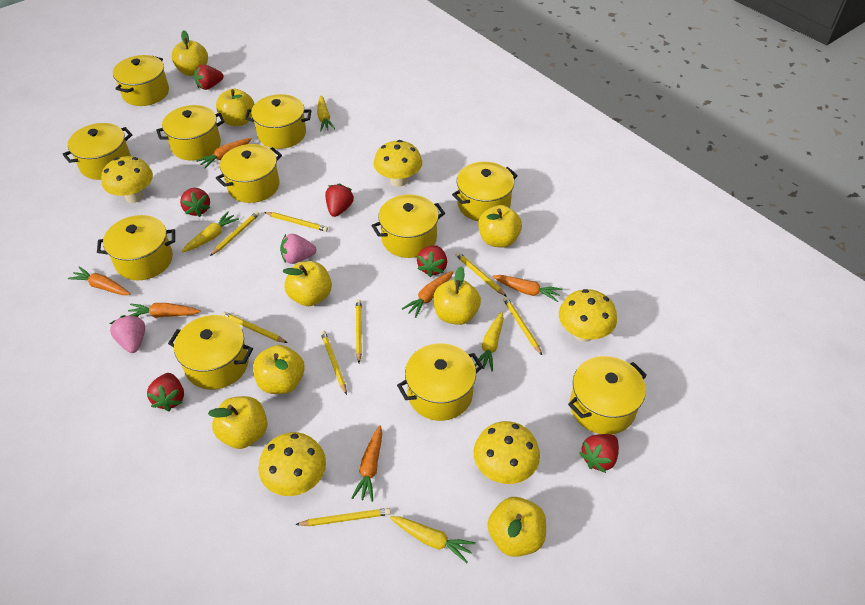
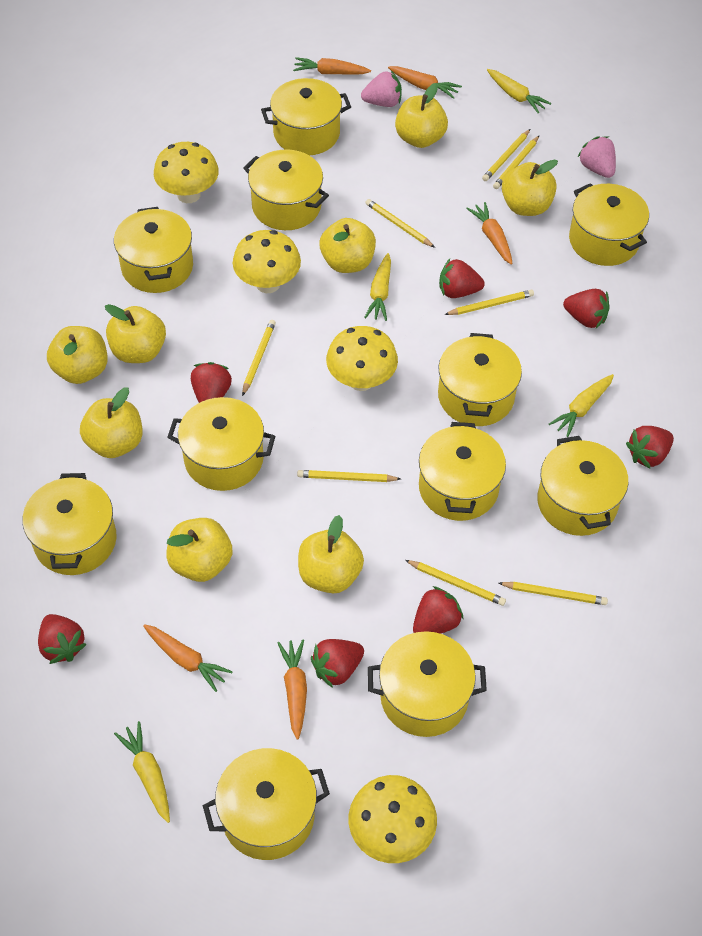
orange carrot: [68,267,130,295] [128,303,201,318] [197,138,252,169] [352,425,382,502] [402,271,454,318] [492,275,562,302] = 6 -> [143,624,233,692] [277,639,307,740] [293,57,371,75] [388,66,462,99] [466,202,513,265] = 5
red strawberry: [147,373,184,411] [180,188,211,217] [194,64,224,90] [325,183,354,217] [417,245,447,277] [579,434,619,473] = 6 -> [38,614,87,664] [191,362,232,403] [311,639,364,688] [413,586,463,634] [439,259,485,298] [563,289,609,328] [626,426,674,468] = 7
yellow mushroom: [101,156,153,203] [258,432,326,496] [374,140,422,187] [473,421,540,484] [559,289,617,342] = 5 -> [154,142,219,203] [233,230,301,293] [326,326,398,391] [349,775,437,863] = 4

